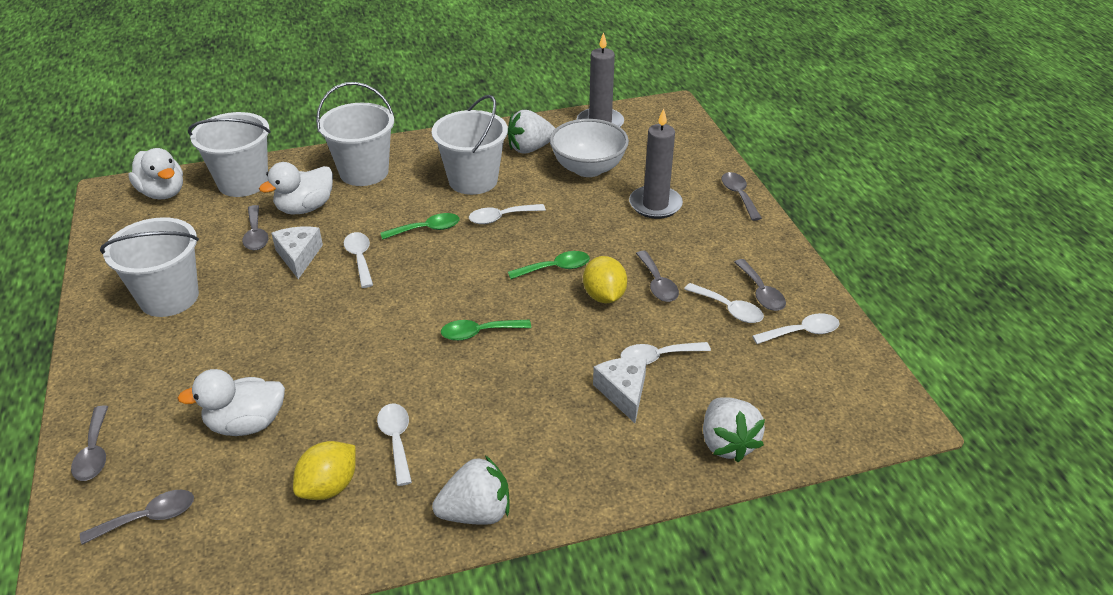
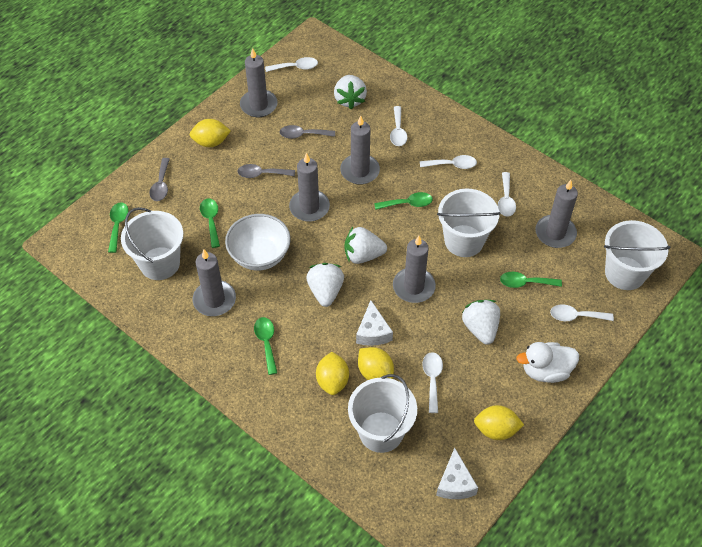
green spoon: [380,213,460,240] [441,320,531,341] [508,251,590,279] = 3 -> [108,202,129,253] [200,198,220,248] [254,317,277,375] [374,192,433,210] [500,272,562,288] = 5
grey candle: [577,32,624,127] [629,108,683,219] = 2 -> [193,250,236,316] [240,48,277,117] [289,153,330,222] [340,116,380,185] [393,236,436,303] [535,180,578,248] = 6
grey spoon: [71,405,108,481] [80,490,194,545] [242,205,269,250] [636,251,679,302] [722,172,762,221] [734,259,786,311] = 6 -> [149,158,170,201] [237,164,295,178] [280,125,335,139] = 3
white duck: [128,148,183,199] [177,369,285,436] [259,162,333,214] = 3 -> [516,342,579,383] = 1
white strawberry: [432,456,509,525] [508,110,556,154] [703,397,765,462] = 3 -> [306,263,344,307] [334,75,367,109] [344,227,387,264] [462,300,500,345] = 4
yellow lemon: [293,441,356,500] [583,256,627,303] = 2 -> [190,119,231,147] [316,352,349,395] [358,347,394,380] [474,405,524,440] = 4

